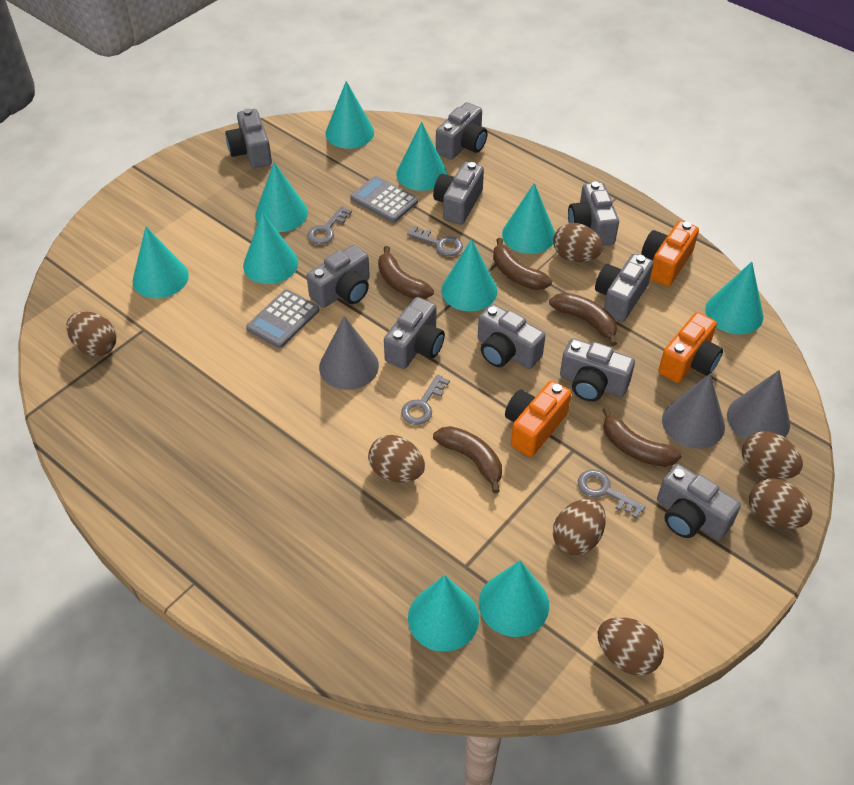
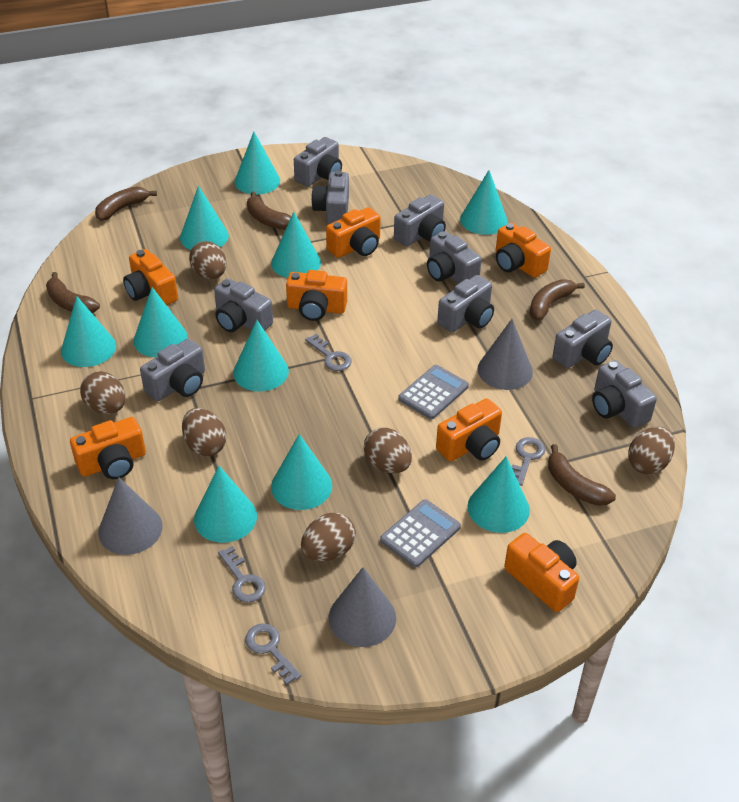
brown egg: [66,311,116,357] [368,435,425,483] [553,223,603,262] [553,498,606,555] [598,617,664,676] [742,431,803,480] [749,479,812,529] = 7 -> [80,371,126,414] [182,408,226,456] [189,241,226,279] [301,513,356,561] [363,428,412,473] [628,426,675,474] = 6
grey camera: [226,108,272,168] [307,245,370,308] [384,297,445,369] [433,162,484,225] [436,102,487,160] [478,304,545,369] [560,338,635,401] [568,181,619,246] [595,253,653,322] [657,464,741,540] = 10 -> [140,339,205,401] [214,278,273,332] [294,137,342,187] [311,170,349,225] [394,195,446,246] [427,231,482,284] [437,275,494,333] [553,309,613,368] [592,360,657,428] = 9
orange camera: [505,381,571,457] [641,220,699,286] [658,312,723,383] = 3 -> [70,417,146,479] [123,249,178,305] [286,270,347,321] [326,207,381,258] [436,398,502,461] [496,223,551,278] [504,533,579,612] = 7

